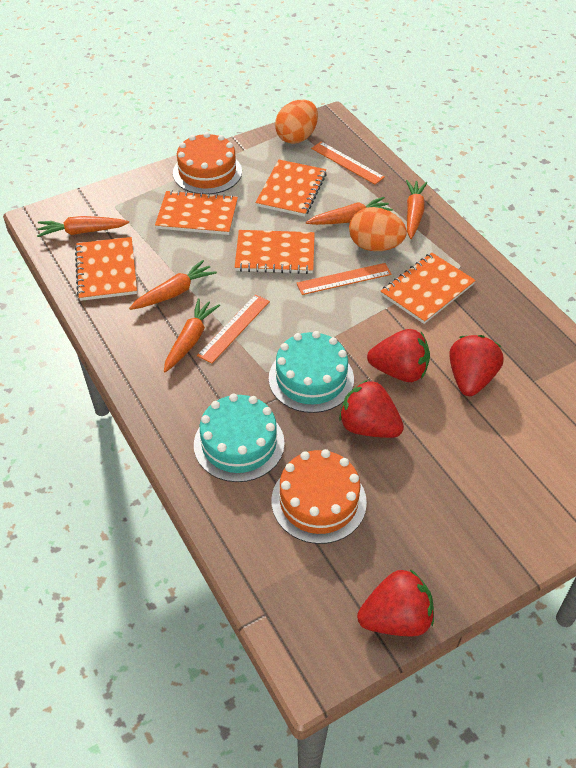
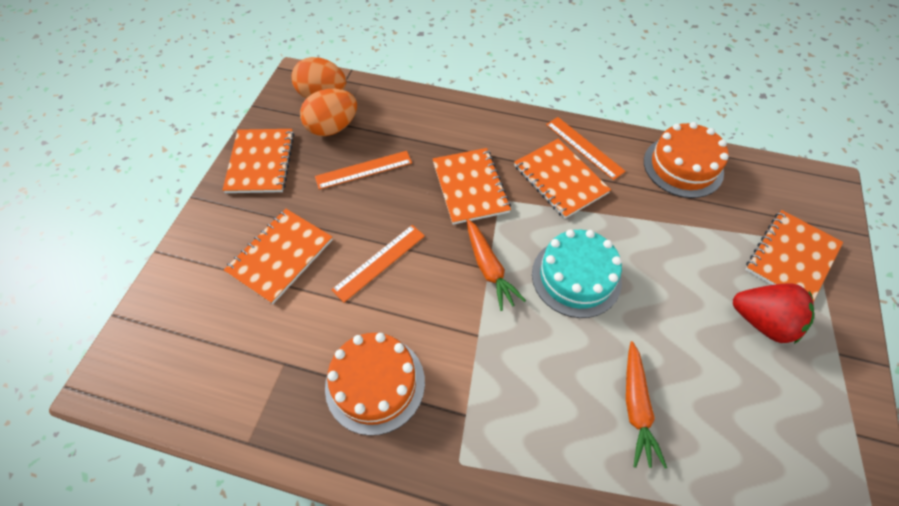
orange carrot: [37,216,129,237] [129,260,217,310] [164,298,220,372] [306,197,393,225] [406,180,427,239] = 5 -> [467,219,526,311] [626,341,667,468] = 2
red strawberry: [339,380,404,438] [357,569,434,637] [367,329,430,382] [449,335,504,396] = 4 -> [733,283,814,344] = 1
turquoise cake: [194,394,285,482] [269,331,354,413] = 2 -> [532,229,622,318] = 1

